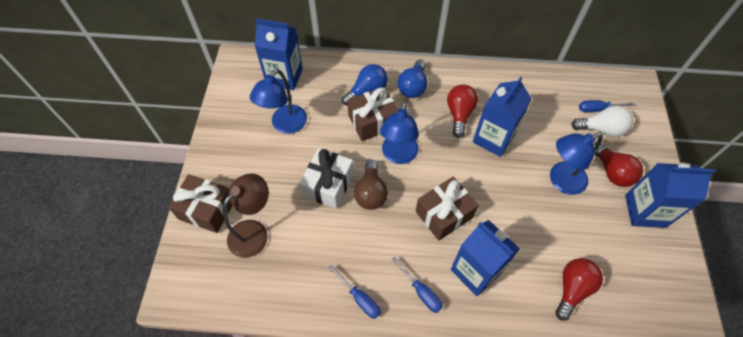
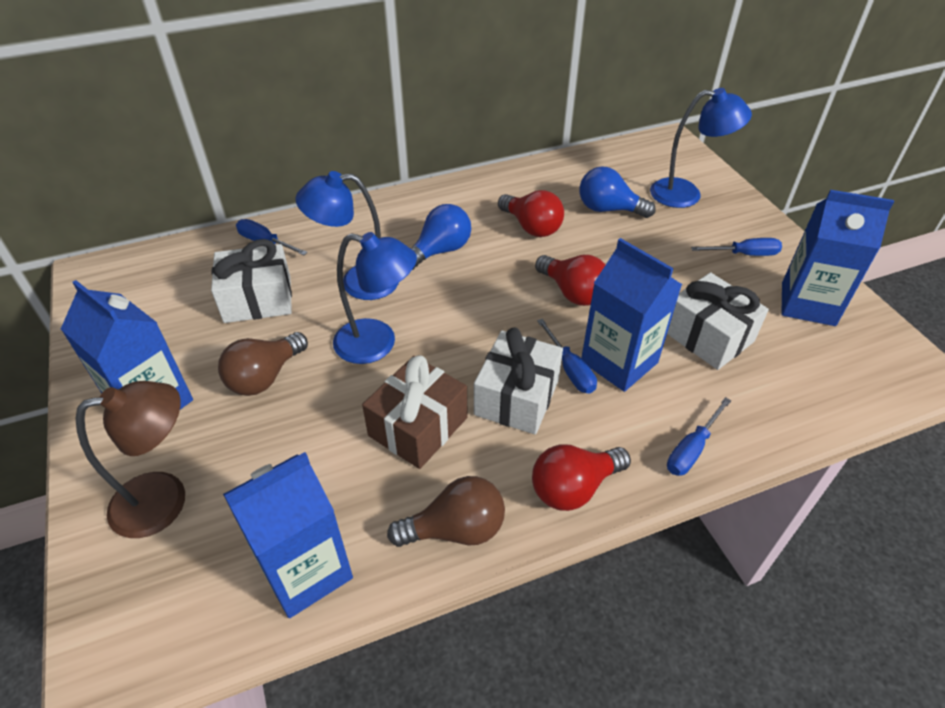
blue screwdriver: [329,265,381,319] [392,257,443,313] [579,100,637,113] = 3 -> [236,219,308,255] [537,319,597,393] [667,397,731,476] [691,238,782,256] = 4
brown gift: [168,174,232,233] [347,87,398,141] [416,176,479,241] = 3 -> [362,355,467,469] = 1
brown light bulb: [354,160,388,210] = 1 -> [218,332,308,396] [387,476,505,547] = 2
white gift: [299,148,354,209] = 1 -> [211,239,292,323] [474,327,563,435] [667,272,769,370] = 3
white light bulb: [571,105,633,137] = 1 -> none = 0

